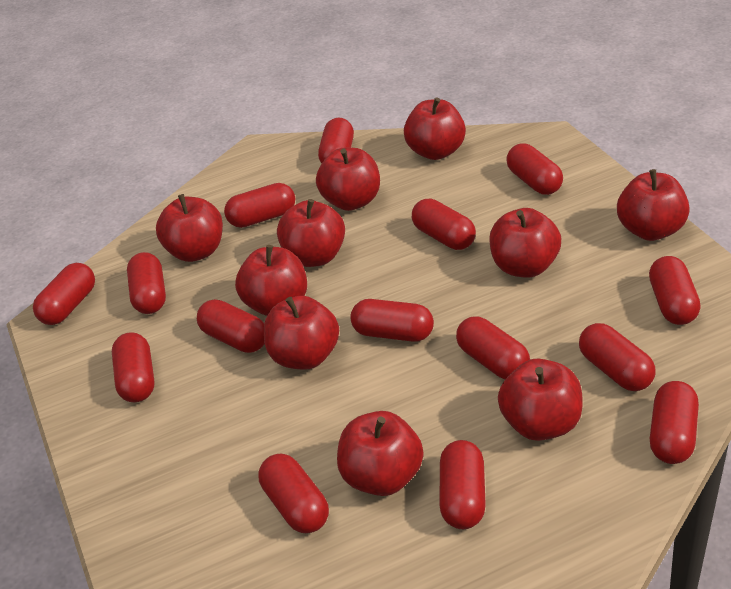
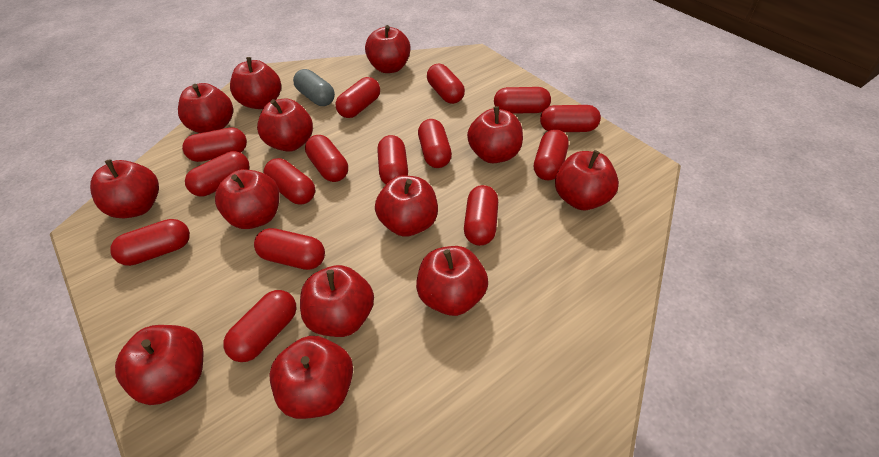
grey capsule: none = 0 -> [293,69,335,106] = 1
red apple: [156,194,223,262] [235,245,307,316] [264,296,339,370] [277,199,345,267] [316,147,380,211] [337,411,423,496] [404,97,466,160] [489,208,561,278] [498,359,583,441] [617,169,690,241] = 10 -> [90,159,159,218] [115,325,203,405] [178,83,233,133] [215,169,280,229] [230,57,281,109] [257,98,313,152] [269,336,353,419] [300,265,374,337] [365,25,411,73] [375,176,438,237] [416,246,488,316] [467,106,523,163] [555,150,619,210] = 13

